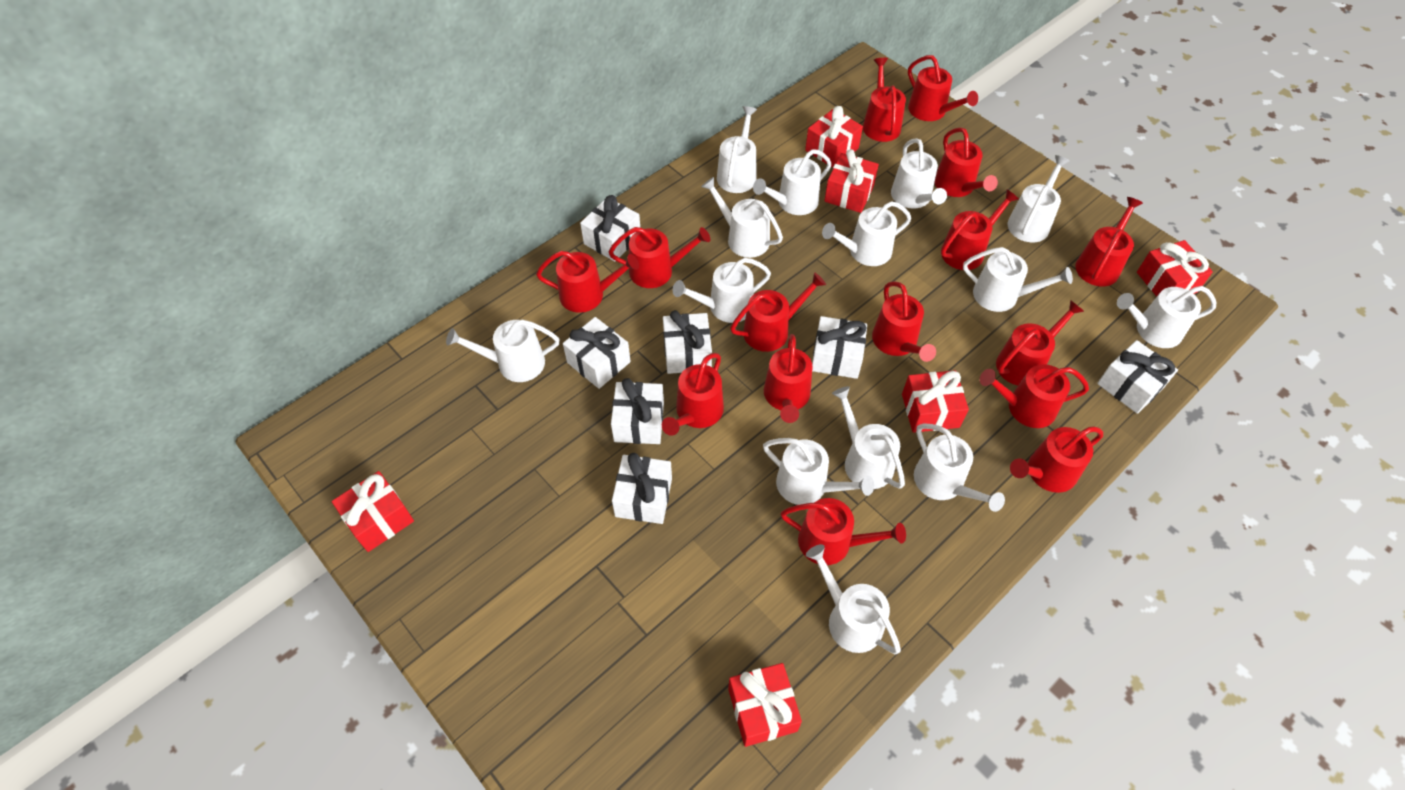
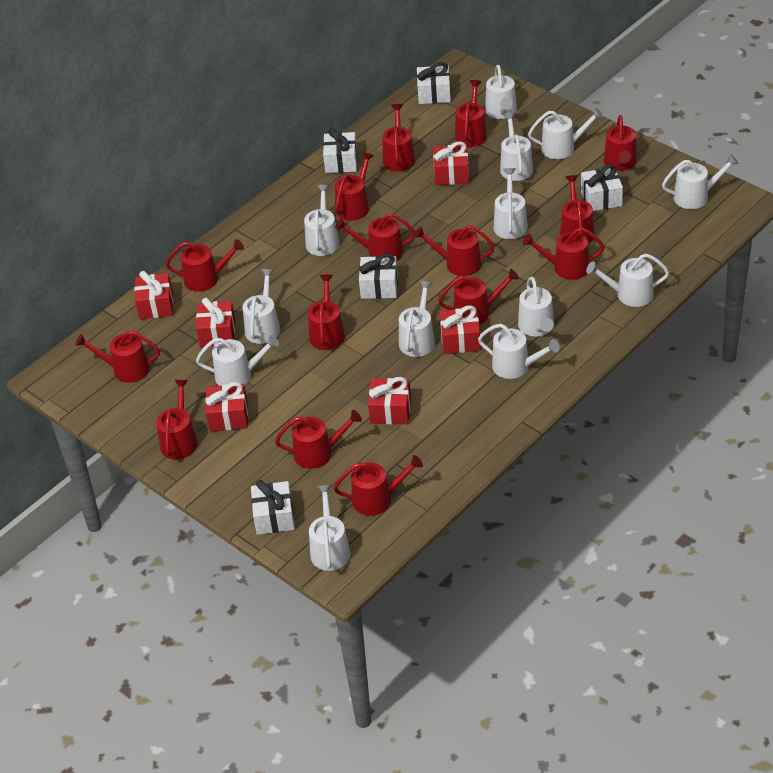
white gift: [563,317,631,389] [580,195,640,262] [611,378,664,444] [612,453,672,524] [663,310,712,374] [812,316,867,379] [1097,340,1178,414] = 7 -> [251,480,295,535] [323,128,357,173] [359,253,398,299] [417,62,451,104] [581,164,623,211] = 5
white watering can: [446,320,559,382] [673,258,771,323] [701,177,783,258] [717,106,757,193] [753,149,832,215] [763,438,874,505] [806,544,901,654] [822,201,911,266] [832,386,905,489] [891,138,947,209] [914,423,1005,512] [963,247,1073,312] [1008,155,1070,242] [1117,286,1216,348] = 14 -> [196,335,279,386] [242,269,280,344] [304,185,340,256] [309,485,350,571] [399,281,435,357] [478,324,560,379] [485,65,517,119] [494,168,528,239] [500,112,533,181] [518,277,554,337] [528,108,603,159] [586,254,669,307] [662,154,739,209] = 13

